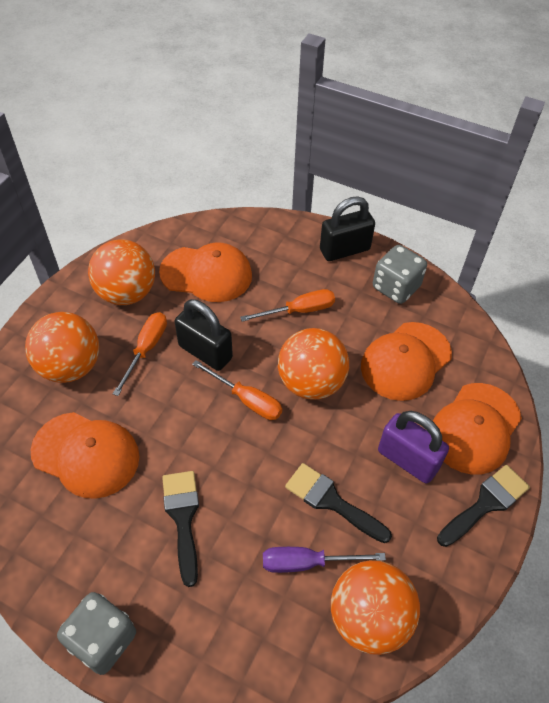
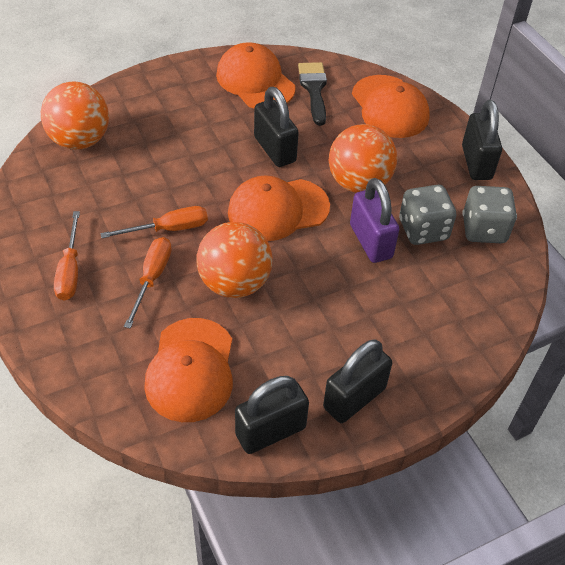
black brush: [162,471,199,587] [285,463,392,543] [437,465,530,547] = 3 -> [298,62,327,126] = 1
black padlock: [175,299,233,371] [320,197,375,261] = 2 -> [235,376,309,454] [254,87,299,167] [323,339,392,423] [462,100,502,180] = 4
orange ball: [25,312,99,383] [88,239,155,305] [278,328,349,400] [331,560,420,655] = 4 -> [41,82,109,150] [196,222,273,298] [329,124,397,193] = 3
purple screwdriver: [263,547,386,573] = 1 -> none = 0

